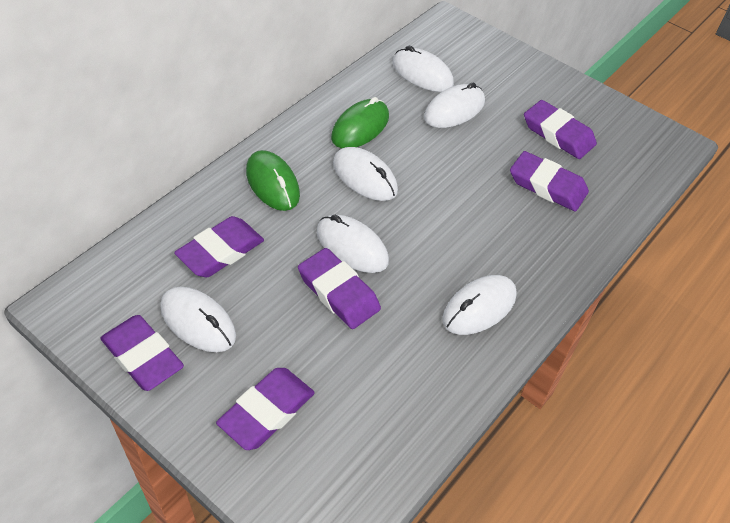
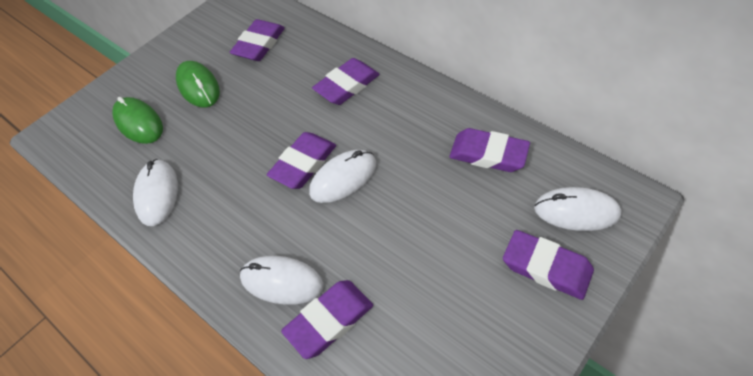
white mouse: [161,287,236,352] [317,215,389,273] [333,147,398,201] [393,46,454,92] [424,82,485,128] [442,275,517,335] = 6 -> [133,159,178,226] [240,256,324,305] [309,150,376,203] [534,187,622,231] = 4

